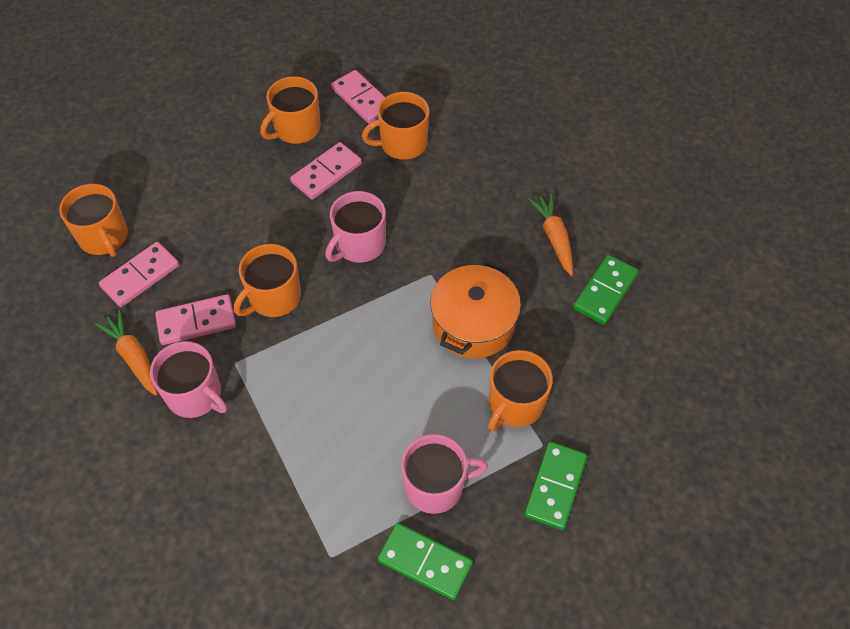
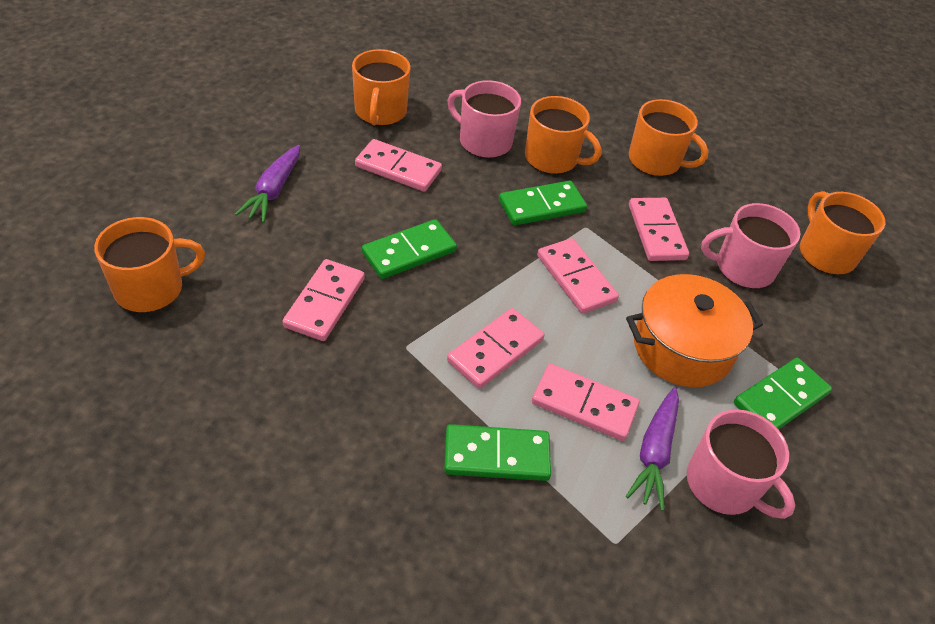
green domino: [378,523,473,600] [524,442,587,530] [573,255,639,325] = 3 -> [362,219,457,279] [444,424,551,481] [499,181,587,225] [734,358,832,430] = 4
orange carrot: [95,310,158,396] [528,193,573,276] = 2 -> none = 0
pink domino: [99,242,179,307] [155,294,236,345] [290,142,362,200] [331,70,385,124] = 4 -> [282,259,365,341] [355,139,442,192] [447,308,544,389] [532,364,639,441] [537,238,619,314] [629,198,689,261] = 6
purple carrot: none = 0 -> [235,145,300,223] [626,387,679,511] = 2

